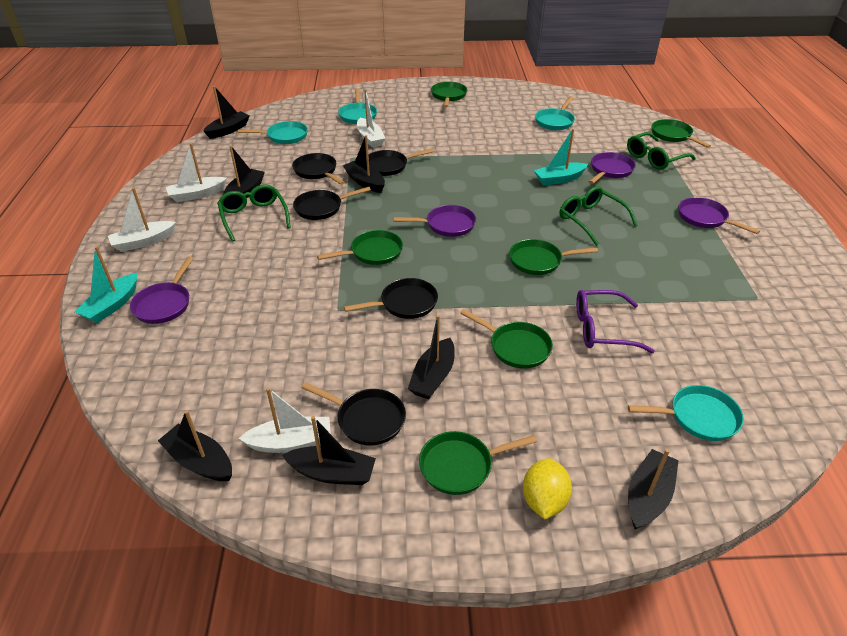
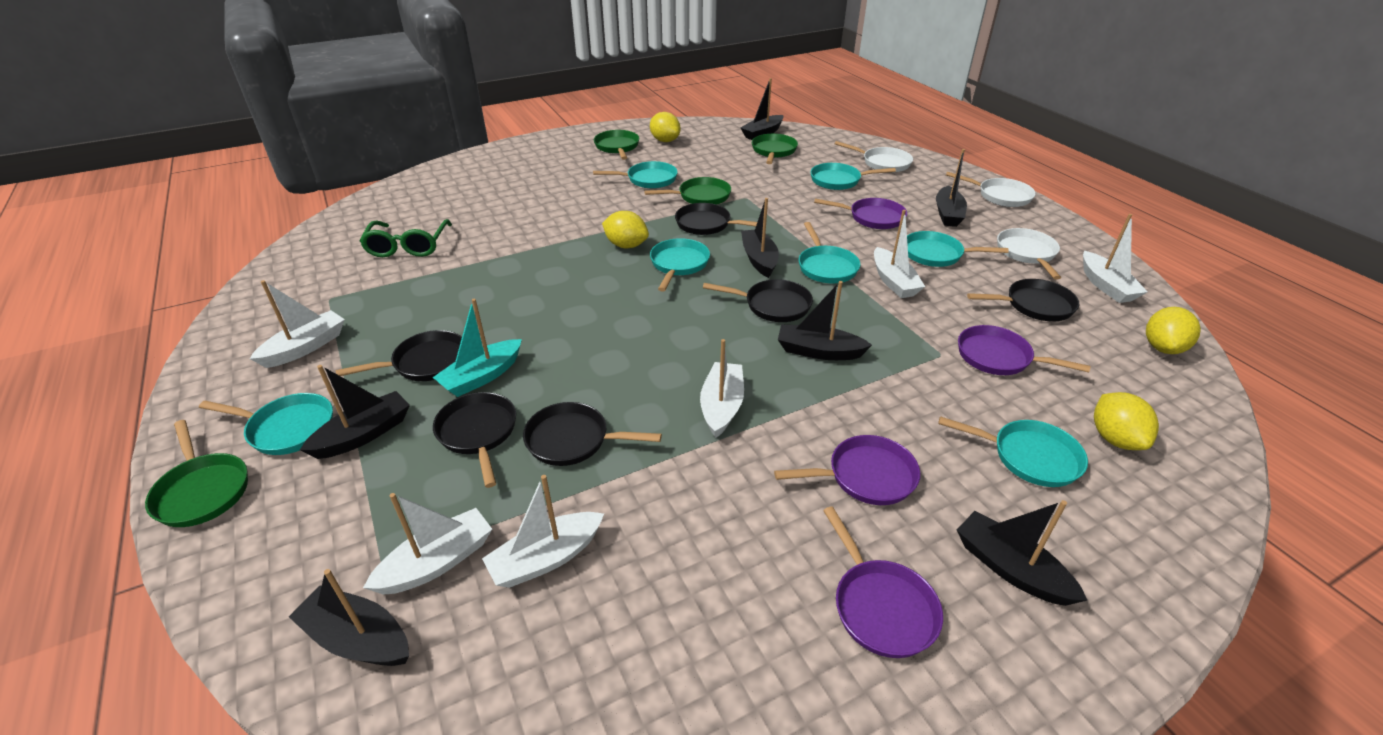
black pan: [292,153,345,185] [293,187,371,220] [302,382,406,445] [344,278,438,319] [368,149,435,176] = 5 -> [336,330,462,381] [433,392,516,488] [523,402,662,466] [675,203,757,235] [703,279,813,322] [967,279,1079,321] = 6
green glasses: [217,184,291,242] [559,186,638,246] [627,132,696,170] = 3 -> [360,219,452,257] = 1
green pan: [317,230,403,265] [419,431,537,495] [431,82,467,107] [460,309,553,369] [509,239,598,275] [651,119,711,148] = 6 -> [145,420,248,527] [594,130,640,160] [644,177,731,205] [752,134,798,164] = 4
purple glasses: [576,290,655,353] = 1 -> none = 0
turquoise boat: [75,246,137,323] [534,129,588,186] = 2 -> [433,299,522,397] = 1
turquoise pan: [238,121,308,144] [338,89,377,124] [535,96,575,130] [628,385,744,441] = 4 -> [199,393,333,455] [593,161,678,189] [650,238,710,292] [799,222,860,283] [810,163,896,190] [907,231,1009,267] [938,416,1088,487] = 7
white boat: [108,188,176,252] [166,143,227,202] [238,388,331,453] [357,89,385,148] = 4 -> [250,280,345,368] [363,493,492,595] [482,475,604,588] [700,339,744,438] [874,210,925,298] [1083,214,1148,303] = 6
white pan: none = 0 -> [835,141,913,173] [946,172,1036,207] [997,228,1061,280] = 3
yellow lemon: [523,458,572,519] = 1 -> [602,211,649,248] [650,112,681,142] [1094,392,1159,450] [1146,307,1201,354] = 4

